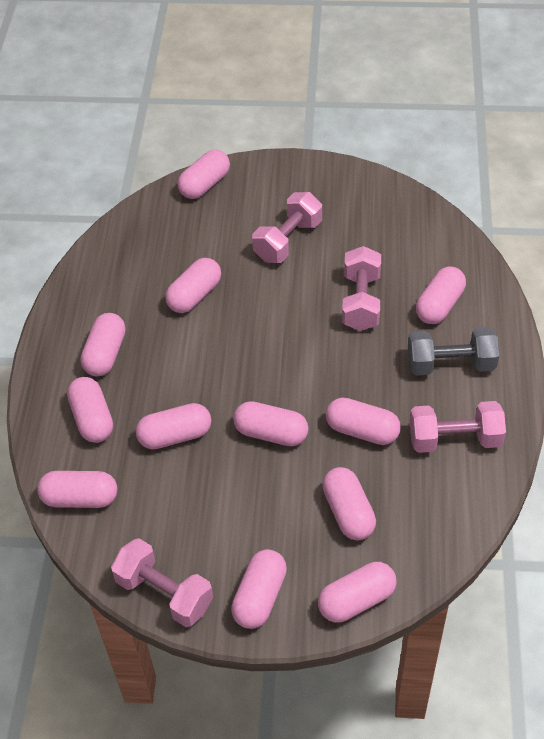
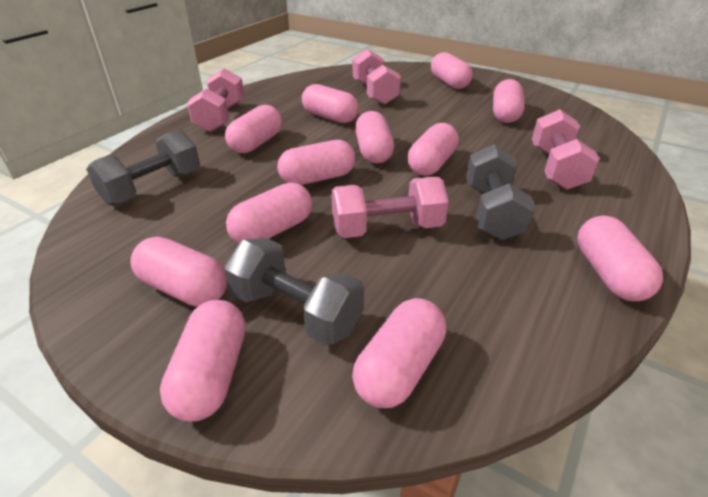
grey dumbbell: [408,327,499,376] = 1 -> [86,129,200,206] [224,238,364,345] [466,144,536,240] = 3

